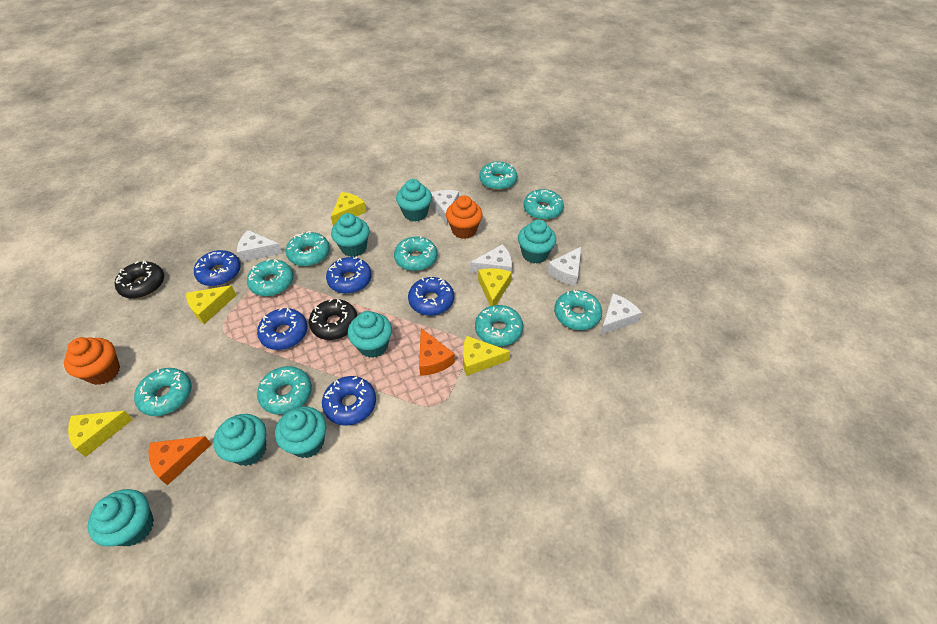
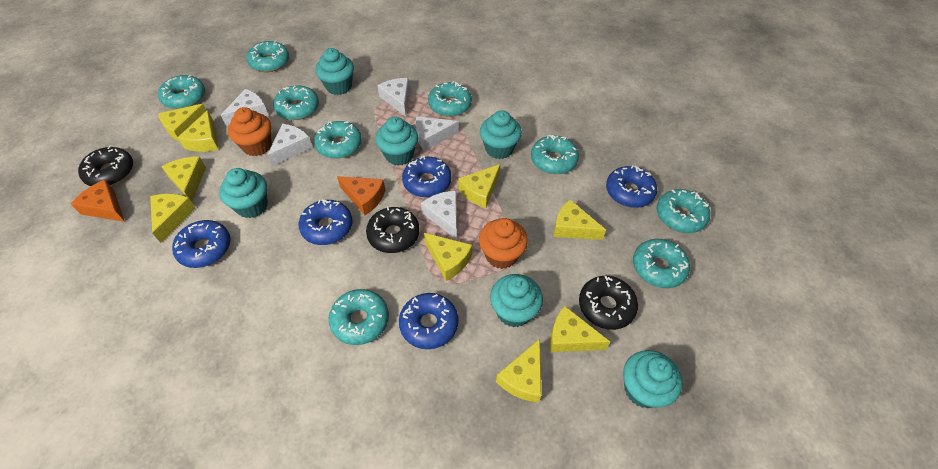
black donut: [115,261,164,299] [309,299,357,340] = 2 -> [78,146,133,186] [366,207,420,253] [579,276,638,330] = 3
turquoise cupcake: [88,489,154,546] [213,414,266,466] [275,406,326,458] [331,213,370,257] [348,311,392,358] [396,179,432,222] [518,219,556,263] = 7 -> [219,168,268,218] [315,48,354,95] [376,117,418,166] [480,110,522,159] [490,274,543,328] [623,350,682,408] = 6
yellow cheese: [68,411,133,457] [186,285,236,324] [331,192,366,226] [463,336,510,376] [478,268,512,306] = 5 -> [150,194,195,243] [158,104,207,142] [161,157,206,202] [177,110,219,152] [424,233,472,281] [458,164,500,208] [496,339,541,402] [550,306,610,352] [553,200,606,240] = 9

